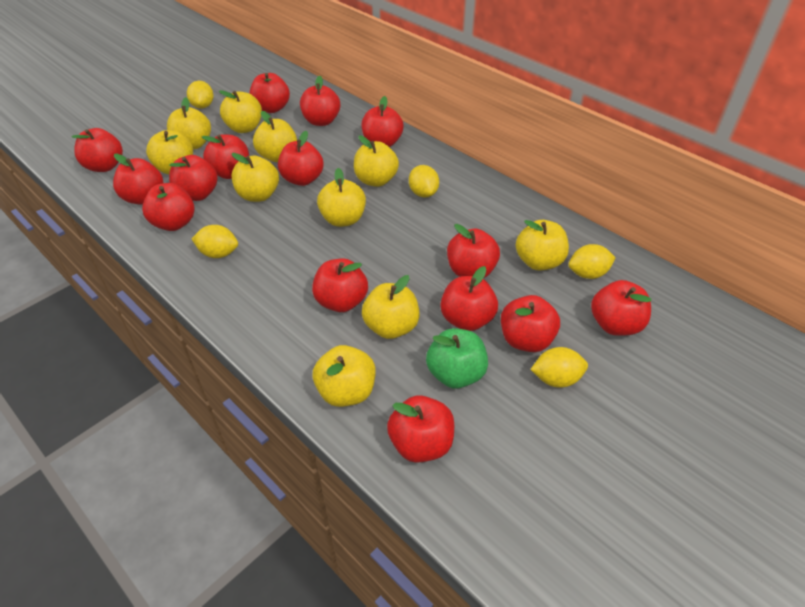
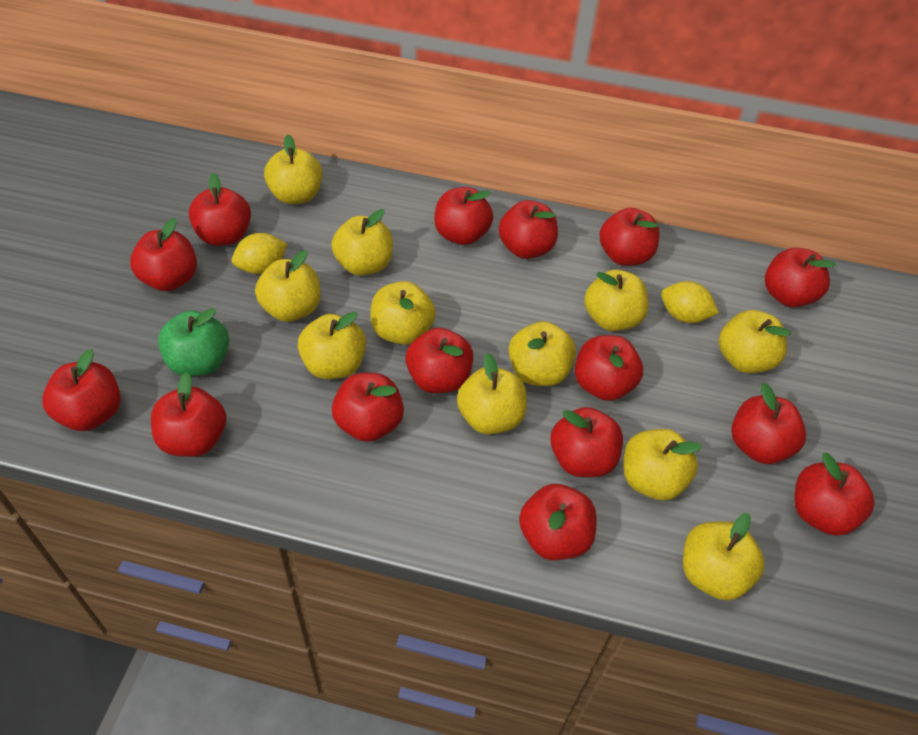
yellow apple: [146,130,193,174] [167,97,211,149] [219,90,262,133] [232,153,279,202] [253,111,297,162] [312,345,376,407] [317,168,366,227] [354,136,399,187] [362,275,420,339] [516,220,569,270] = 10 -> [255,250,320,322] [264,135,322,204] [298,311,366,379] [331,209,393,276] [370,281,436,345] [457,353,527,435] [509,321,576,386] [584,269,649,331] [624,429,702,501] [683,513,765,600] [719,310,791,373] = 11
yellow lemon: [187,81,214,109] [192,225,238,258] [409,165,439,198] [530,347,588,388] [568,244,616,279] = 5 -> [232,233,288,274] [661,281,719,323] = 2

